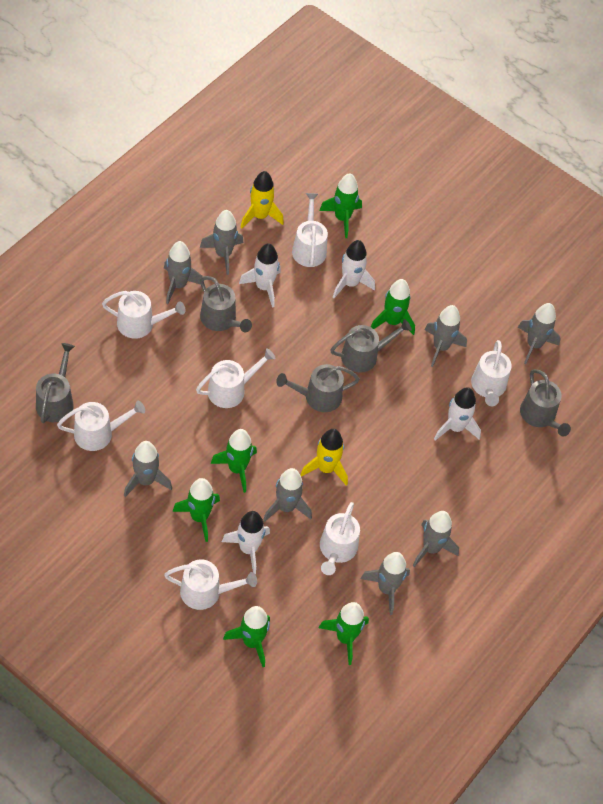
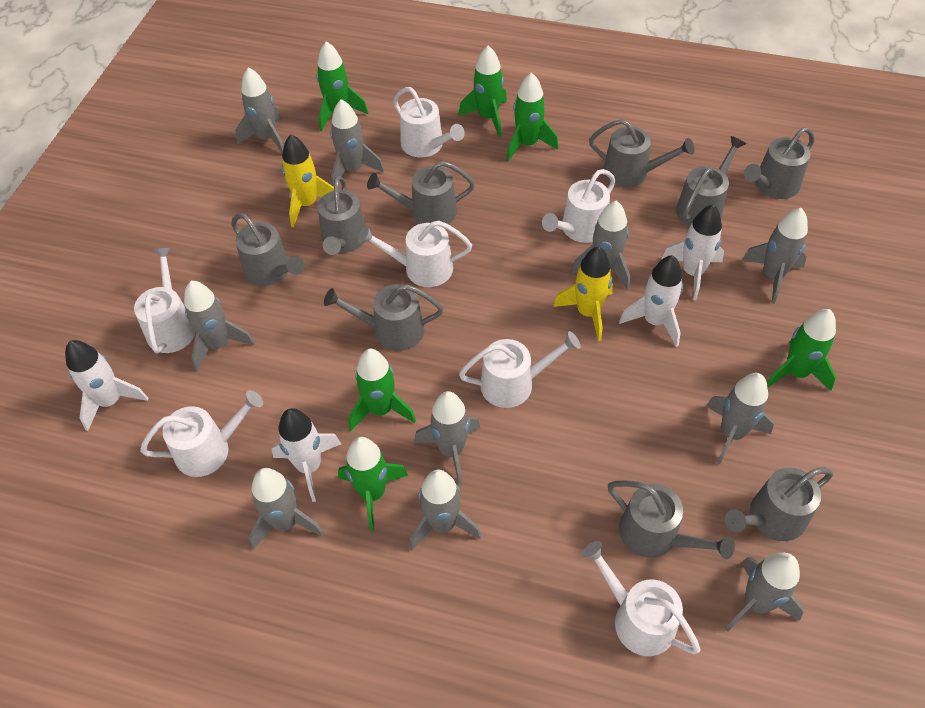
grey rocket: [124,441,172,497] [164,241,203,304] [200,210,243,275] [263,468,312,522] [361,552,410,615] [413,511,459,567] [425,305,467,367] [518,303,561,364] = 8 -> [184,281,255,372] [235,67,284,153] [249,468,324,550] [330,99,384,187] [409,470,482,551] [414,391,480,485] [571,201,630,291] [706,373,774,465] [726,553,804,632] [742,208,808,304] = 10
grey watering can: [36,343,75,423] [200,276,252,332] [276,364,360,412] [330,319,412,373] [520,369,571,436] = 5 -> [231,213,304,286] [318,176,366,255] [324,284,443,351] [367,161,475,224] [589,119,694,187] [608,480,735,559] [676,136,746,226] [725,467,833,541] [744,127,815,199] = 9

